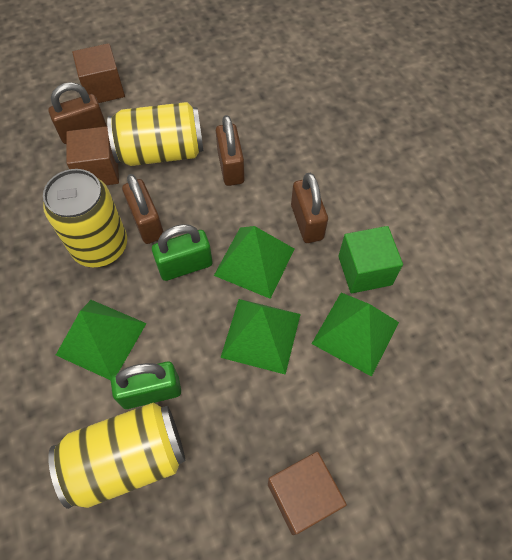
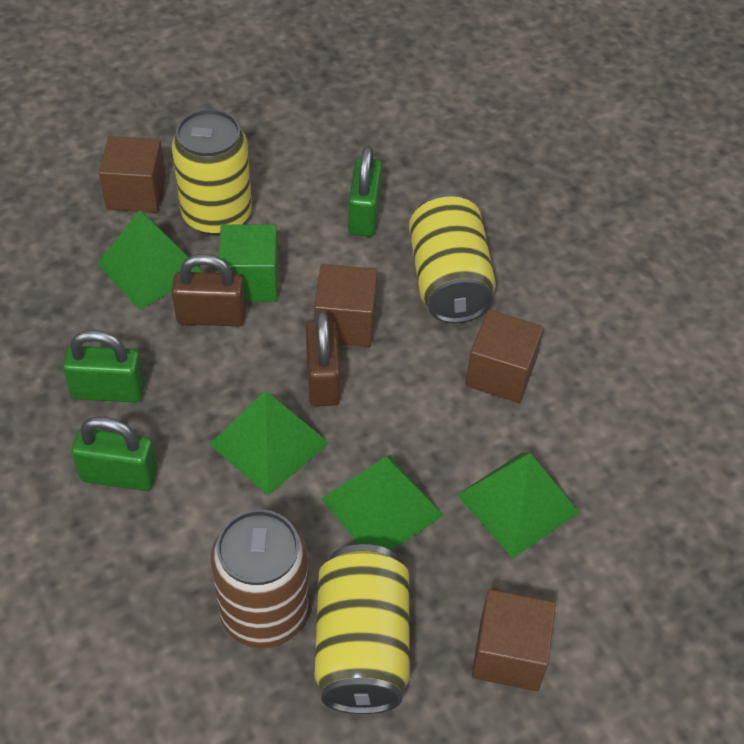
brown can: none = 0 -> [211,509,309,648] = 1
brown cube: [66,126,119,185] [72,43,125,103] [268,452,347,535] = 3 -> [99,136,166,213] [314,264,377,347] [466,310,544,403] [472,589,556,691] = 4
brown padlock: [48,82,107,144] [122,174,164,244] [216,115,245,186] [291,173,328,243] = 4 -> [172,254,246,326] [306,311,340,407] = 2
green padlock: [111,362,181,409] [152,224,212,281] = 2 -> [63,330,145,402] [72,417,158,491] [348,146,382,237] = 3

